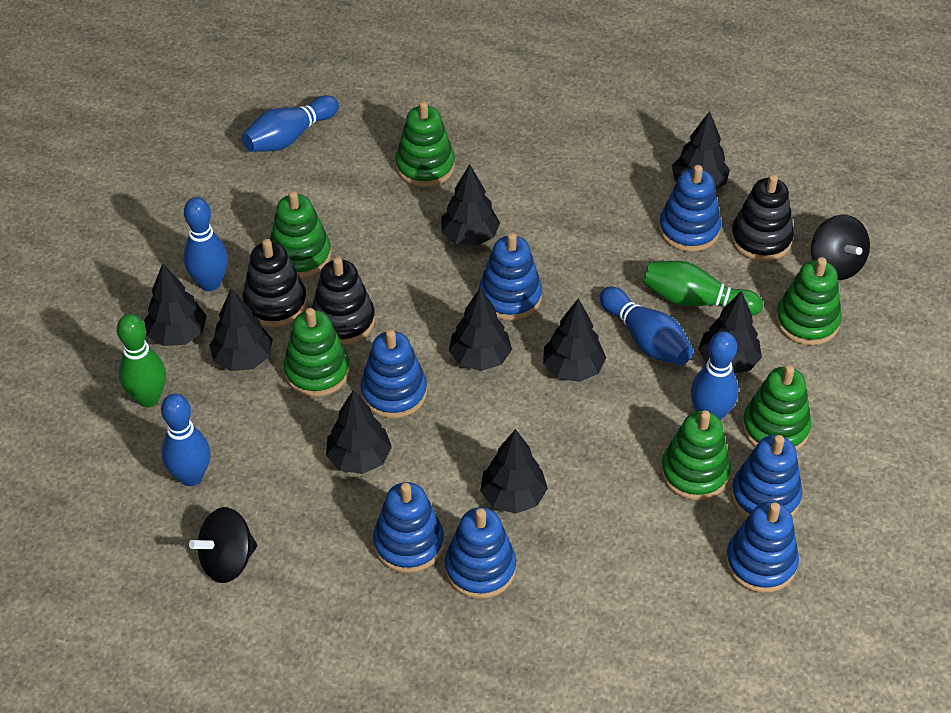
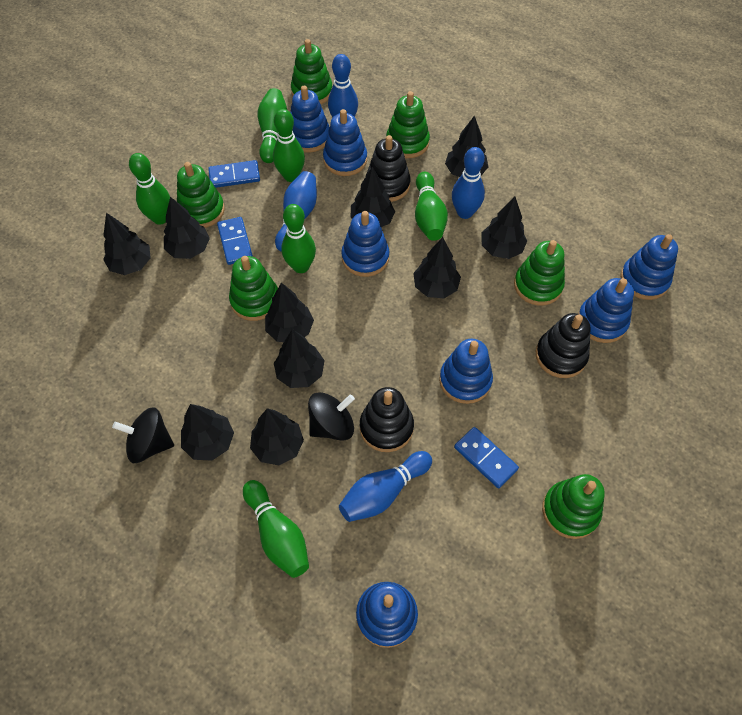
black tree: [144,263,207,346] [209,288,273,371] [326,390,392,474] [441,164,500,246] [449,287,512,371] [480,429,548,514] [543,298,606,382] [672,111,730,189] [698,291,762,373] = 9 -> [103,213,151,275] [164,197,210,259] [181,404,234,461] [250,408,304,465] [265,283,314,342] [274,329,325,388] [350,166,395,227] [413,237,461,298] [445,115,488,177] [481,197,527,259] = 10
blue bowling pin: [161,393,210,486] [183,197,228,291] [242,95,339,152] [600,287,693,366] [691,331,738,421] = 5 -> [275,171,317,252] [328,54,358,117] [339,451,432,522] [452,147,485,219] = 4
blue domino: none = 0 -> [208,160,260,188] [217,217,253,265] [454,427,519,488] = 3
green bowling pin: [117,314,166,407] [643,261,763,316] = 2 -> [129,153,170,225] [243,480,309,578] [258,88,287,163] [273,109,305,182] [281,204,316,273] [415,171,448,241] = 6

